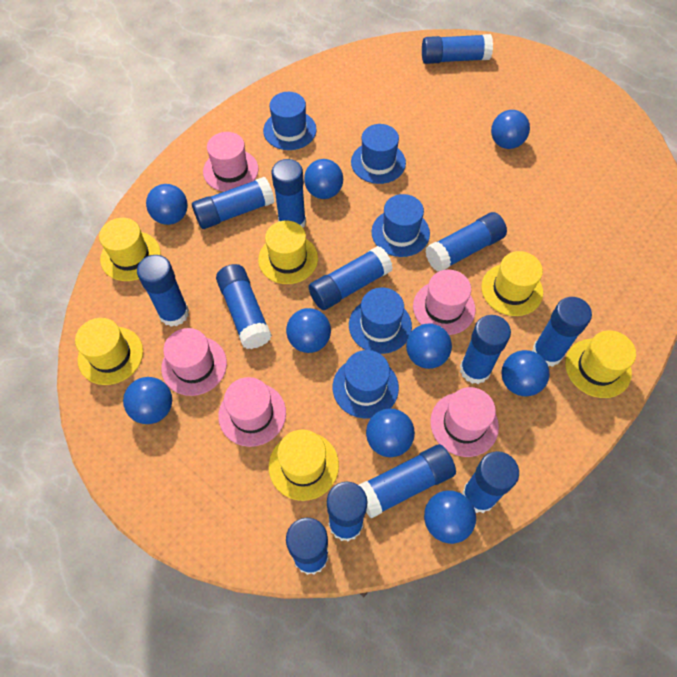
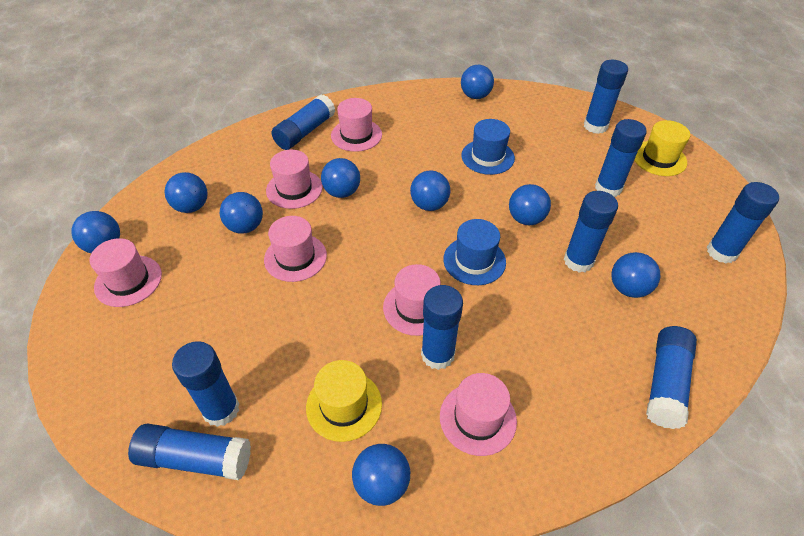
blue glue stick: [137,255,189,327] [192,177,275,229] [216,264,272,349] [272,159,306,228] [286,518,328,575] [308,246,393,310] [327,482,368,541] [359,444,456,519] [422,34,493,64] [425,212,507,272] [460,315,511,384] [462,451,519,513] [532,297,592,367] = 13 -> [128,424,251,480] [172,341,239,427] [271,94,335,150] [421,285,463,370] [564,191,618,273] [584,60,628,134] [595,119,647,197] [646,326,697,429] [707,182,779,263] = 9
blue hat: [263,92,317,150] [333,350,399,418] [349,287,412,354] [351,124,406,184] [371,194,430,257] = 5 -> [443,219,506,285] [461,119,515,175] = 2
pink hat: [161,328,227,396] [203,132,258,192] [218,377,286,447] [413,270,475,335] [430,387,499,457] = 5 -> [89,238,162,307] [264,216,327,282] [266,150,323,209] [331,98,382,152] [383,264,441,336] [440,373,517,456] = 6
yellow hat: [75,318,143,385] [99,218,161,281] [258,221,318,284] [269,429,339,501] [481,251,543,316] [565,330,636,398] = 6 -> [306,360,382,442] [634,120,690,176] = 2

